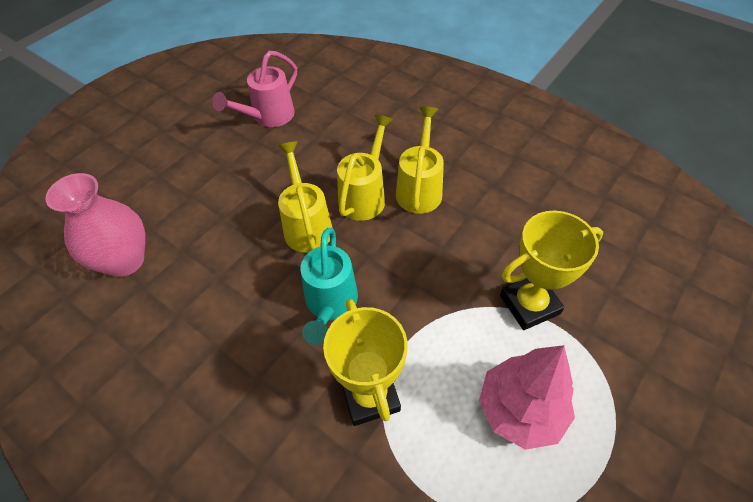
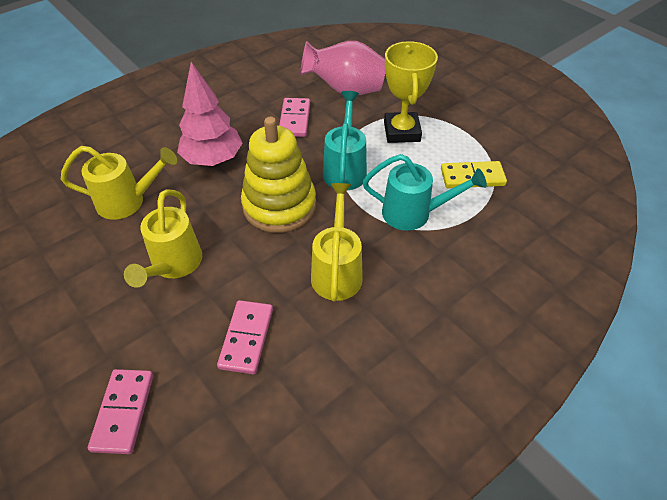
pink domino: none = 0 -> [88,369,153,454] [217,300,273,374] [279,98,310,137] = 3
pink watering can: [212,51,297,127] = 1 -> none = 0
turquoise watering can: [300,228,358,345] = 1 -> [323,91,367,190] [363,154,487,231] = 2
yellow domino: none = 0 -> [441,161,507,188] = 1
yellow stacking toy: none = 0 -> [241,117,316,233] = 1
yellow trophy: [323,299,408,426] [500,211,603,330] = 2 -> [384,41,438,143] = 1

